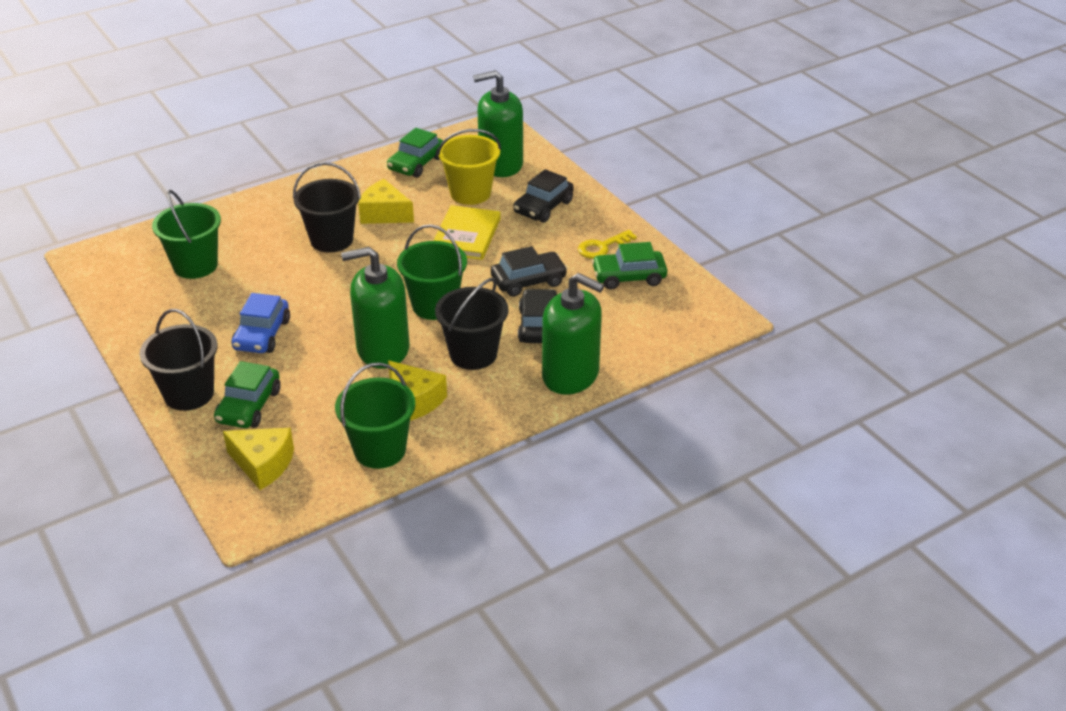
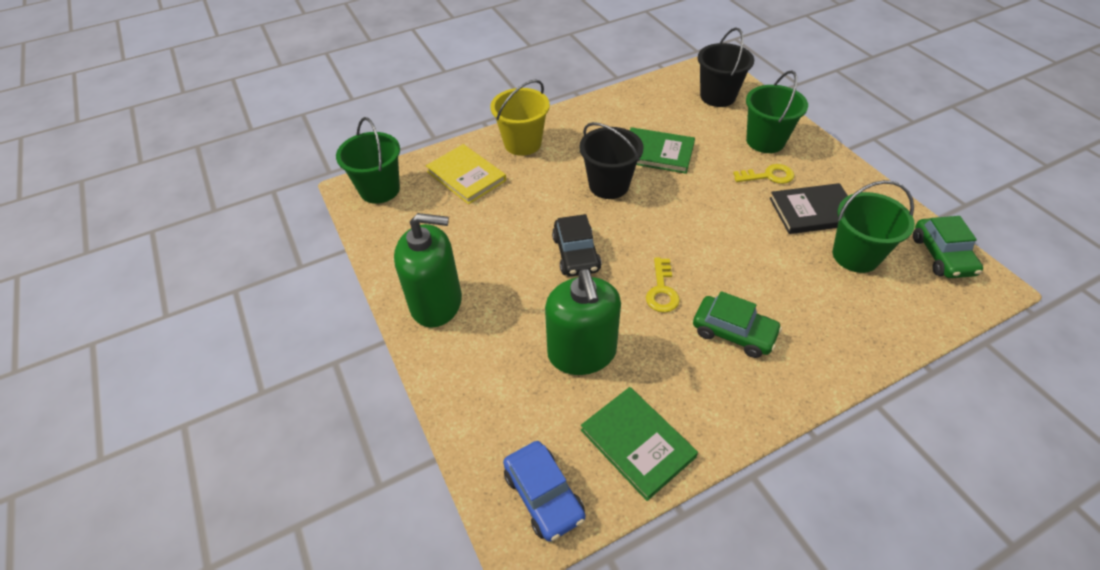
black book: none = 0 -> [770,183,848,234] = 1
black bucket: [140,309,218,411] [293,162,361,253] [435,278,508,370] = 3 -> [579,122,644,199] [698,27,754,107] = 2
black car: [491,246,568,297] [513,169,574,223] [518,289,557,343] = 3 -> [552,214,601,276] = 1
green book: none = 0 -> [581,387,698,501] [630,127,695,174] = 2
green car: [214,361,281,428] [387,128,443,178] [592,242,667,290] = 3 -> [693,291,782,358] [913,216,983,278] = 2
green soap dispenser: [341,247,409,369] [473,70,523,177] [542,273,604,395] = 3 -> [394,213,462,328] [545,269,621,375] = 2
yellow cheese: [223,428,294,490] [358,179,414,224] [388,360,447,421] = 3 -> none = 0
yellow key: [578,230,637,259] = 1 -> [646,258,680,313] [733,164,794,184] = 2

